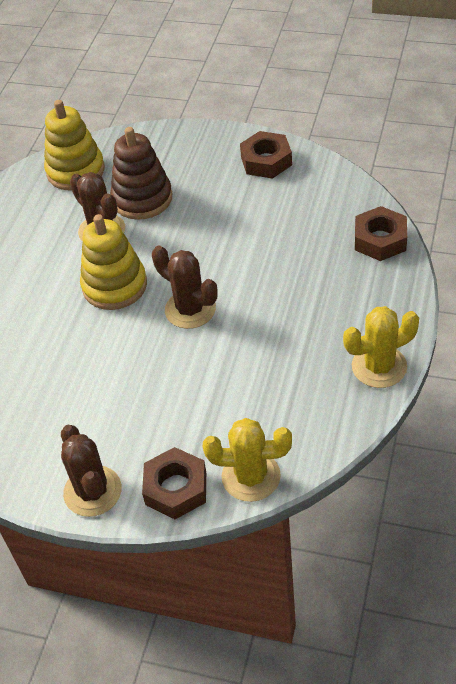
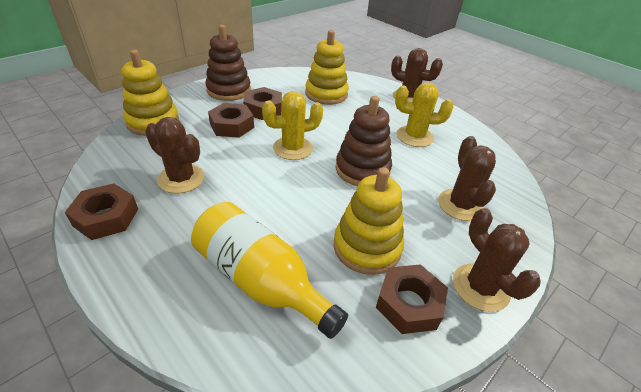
brown cactus: [61,425,122,517] [70,172,125,242] [152,246,217,329] = 3 -> [145,117,205,193] [391,48,443,102] [438,136,496,221] [453,208,541,312] = 4
brown nut: [142,447,206,519] [240,131,292,179] [355,206,407,261] = 3 -> [65,183,138,240] [208,103,254,138] [243,87,282,120] [376,264,448,334] = 4
brown stacking toy: [110,127,172,220] = 1 -> [205,25,251,101] [335,96,392,186] = 2
yellow bottle: none = 0 -> [191,202,348,339] = 1
yellow stacking toy: [44,100,105,190] [80,214,147,310] = 2 -> [122,50,179,136] [305,30,349,105] [334,167,404,275] = 3

